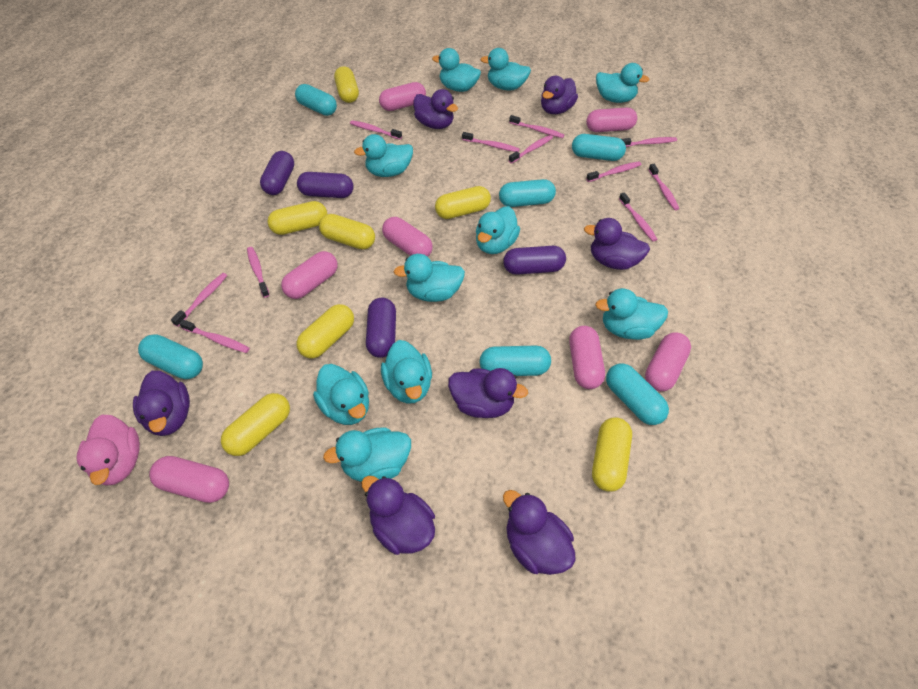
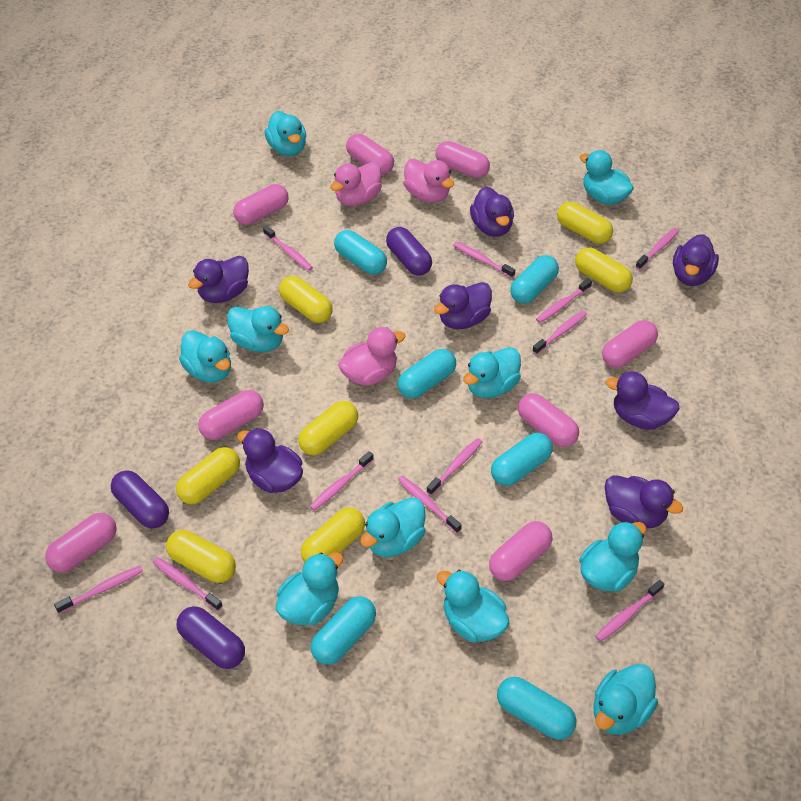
pink capsule: [149,456,229,503] [281,251,338,299] [379,82,426,111] [382,217,433,257] [569,326,605,389] [586,107,637,132] [645,332,691,391] = 7 -> [45,513,117,573] [198,390,264,440] [233,184,289,225] [346,134,394,174] [436,141,490,178] [489,521,552,581] [518,393,579,447] [602,320,658,368] = 8
pink duck: [76,415,140,486] = 1 -> [330,162,382,206] [338,327,405,386] [404,159,454,203] = 3
purple capsule: [260,151,294,195] [297,172,354,198] [366,297,396,358] [503,246,566,275] = 4 -> [111,470,169,528] [177,606,245,669] [386,227,432,276] = 3

